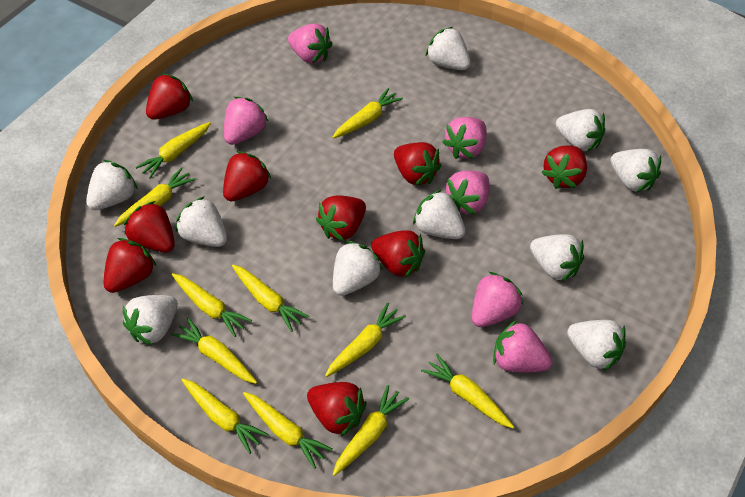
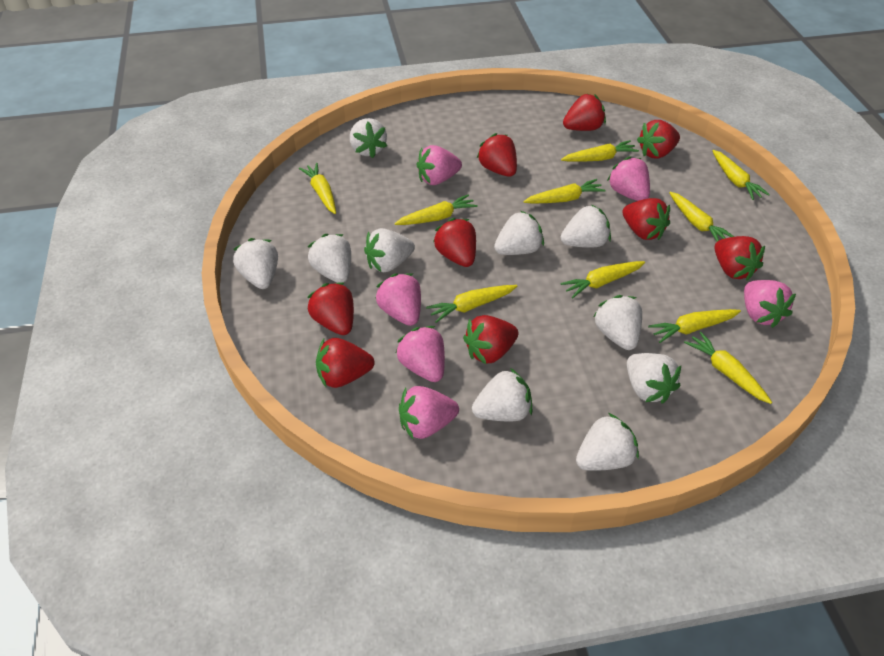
yellow carrot: [114,167,196,227] [135,122,211,179] [171,273,252,337] [171,318,257,384] [182,379,268,454] [232,265,309,332] [243,392,332,469] [325,303,406,377] [332,88,403,139] [333,385,409,476] [421,354,514,428] = 11 -> [299,163,336,214] [394,194,478,225] [426,285,517,323] [523,179,606,204] [560,261,645,298] [561,140,639,162] [648,309,741,343] [669,192,734,241] [684,332,772,404] [712,150,770,200] = 10

